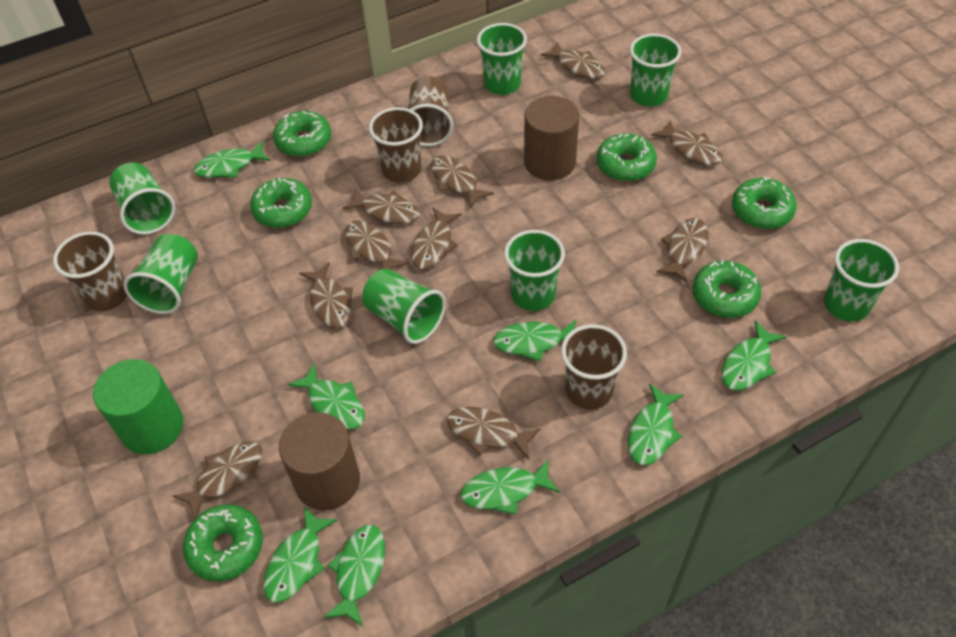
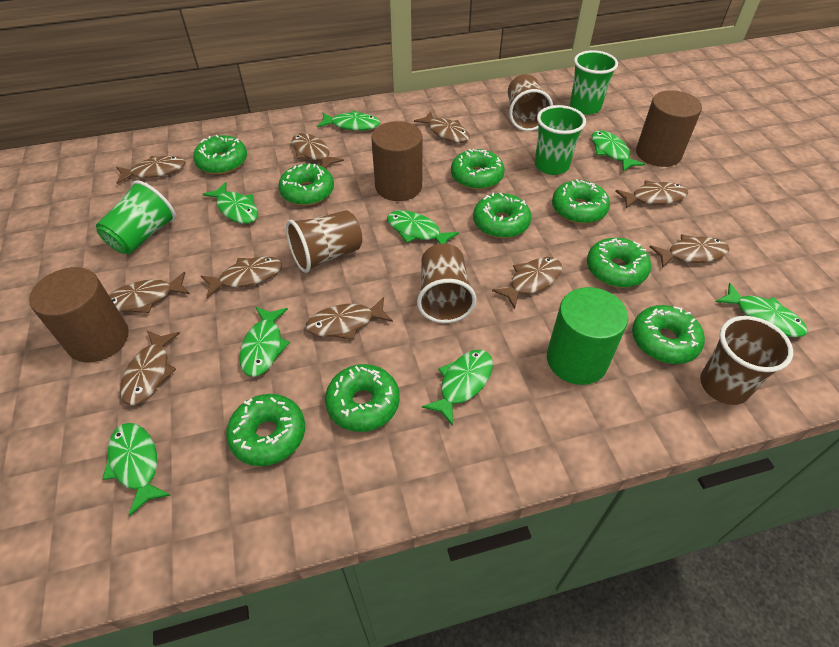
brown cylinder: [279,412,360,510] [524,96,579,180] = 2 -> [29,267,129,362] [371,121,422,201] [636,90,702,167] = 3
green cup: [109,163,175,235] [123,234,198,314] [362,269,446,344] [477,23,527,95] [504,230,565,311] [630,34,681,107] [824,239,899,322] = 7 -> [96,180,176,254] [535,105,586,175] [570,50,618,115] = 3
green donut: [183,504,263,581] [250,178,312,228] [273,111,331,157] [597,133,657,181] [693,259,761,318] [732,176,797,229] = 6 -> [193,135,247,174] [226,394,305,466] [278,164,334,206] [325,364,400,432] [451,149,505,190] [473,192,531,238] [552,179,610,224] [587,238,651,288] [632,305,705,364] = 9

